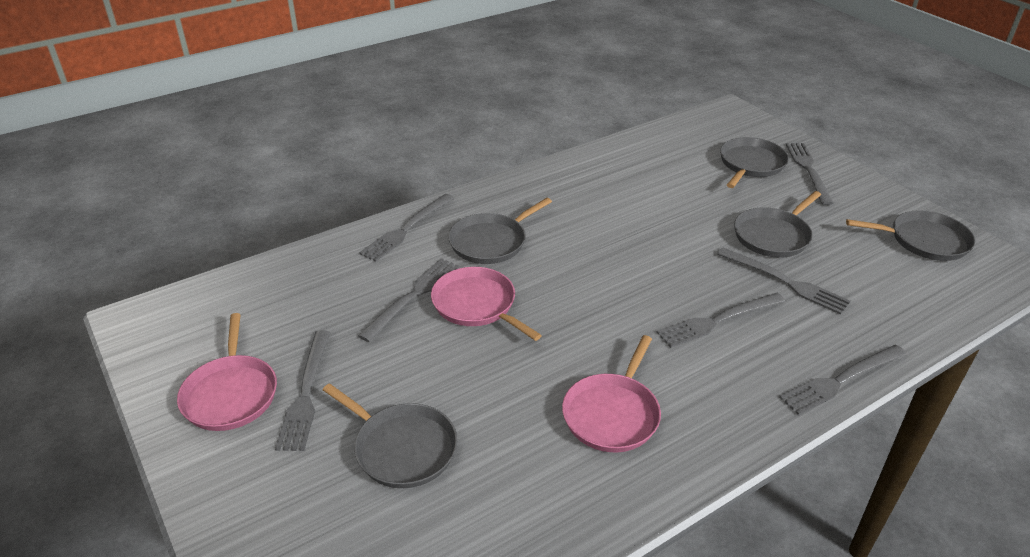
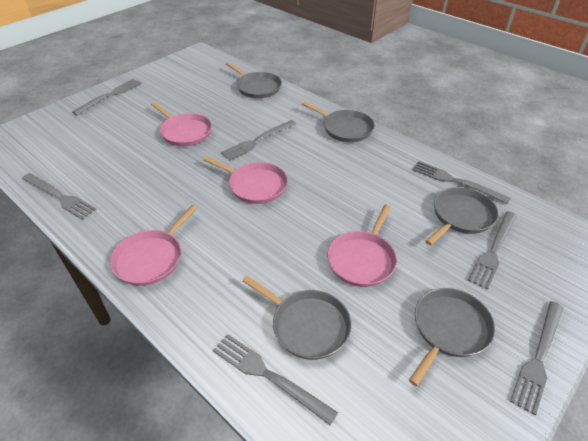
pink pan: [177,313,277,431] [431,267,542,341] [562,335,661,452] = 3 -> [110,205,197,286] [151,102,212,146] [203,156,288,204] [327,205,397,287] = 4

